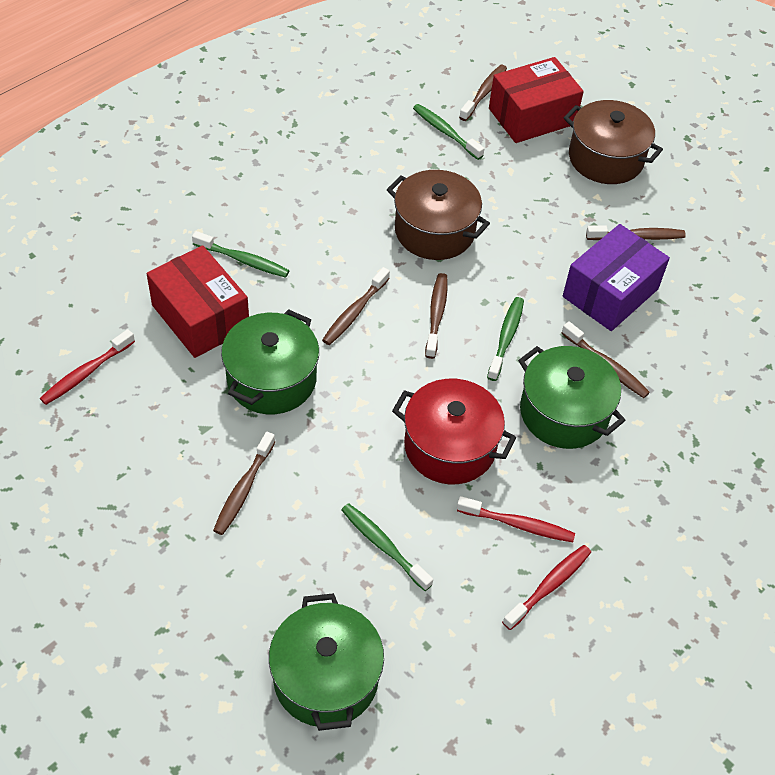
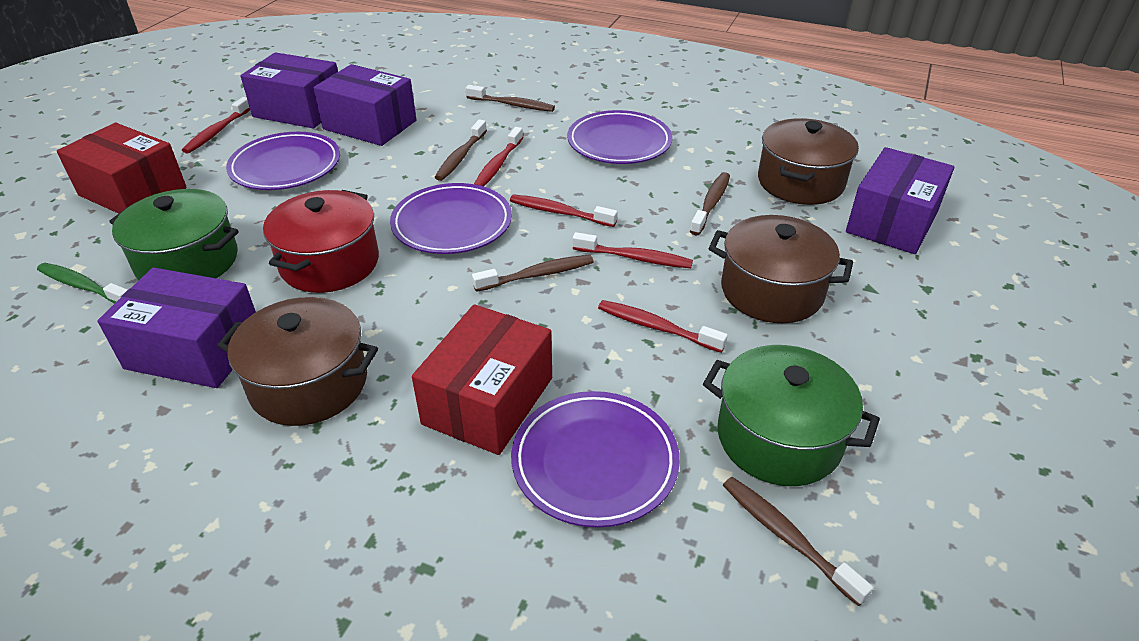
brown pot: [387,170,490,260] [564,100,663,184] = 2 -> [217,297,378,426] [709,215,853,323] [758,118,859,205] = 3
brown toothbrush: [213,432,275,535] [322,267,390,345] [425,273,448,359] [459,64,507,121] [562,321,650,398] [586,225,686,240] = 6 -> [434,119,487,181] [466,85,555,112] [472,255,594,292] [690,172,730,235] [723,477,873,606] = 5
green pot: [221,309,319,414] [269,593,384,731] [518,346,626,449] = 3 -> [109,189,239,280] [703,345,880,486] = 2
green toothbrush: [192,231,289,278] [342,503,433,591] [413,104,485,160] [487,297,524,381] = 4 -> [37,263,128,304] = 1
purple box: [563,224,670,331] = 1 -> [98,267,256,388] [240,52,338,129] [313,64,416,146] [846,147,955,254] = 4
purple plate: none = 0 -> [226,132,340,190] [390,183,512,254] [511,391,680,528] [567,110,673,164] = 4
red toothbrush: [40,329,135,405] [457,496,575,542] [502,545,591,630] = 3 -> [182,97,250,154] [474,127,523,187] [510,194,618,227] [572,232,693,268] [598,300,728,353] = 5

